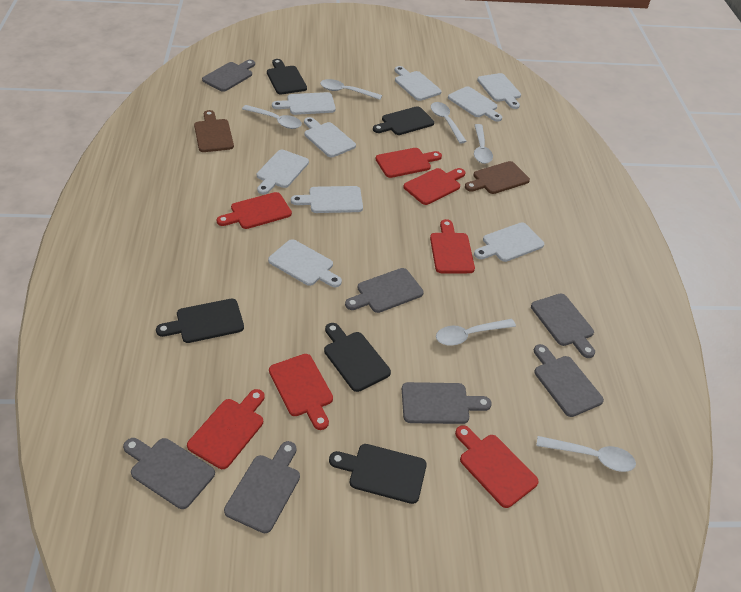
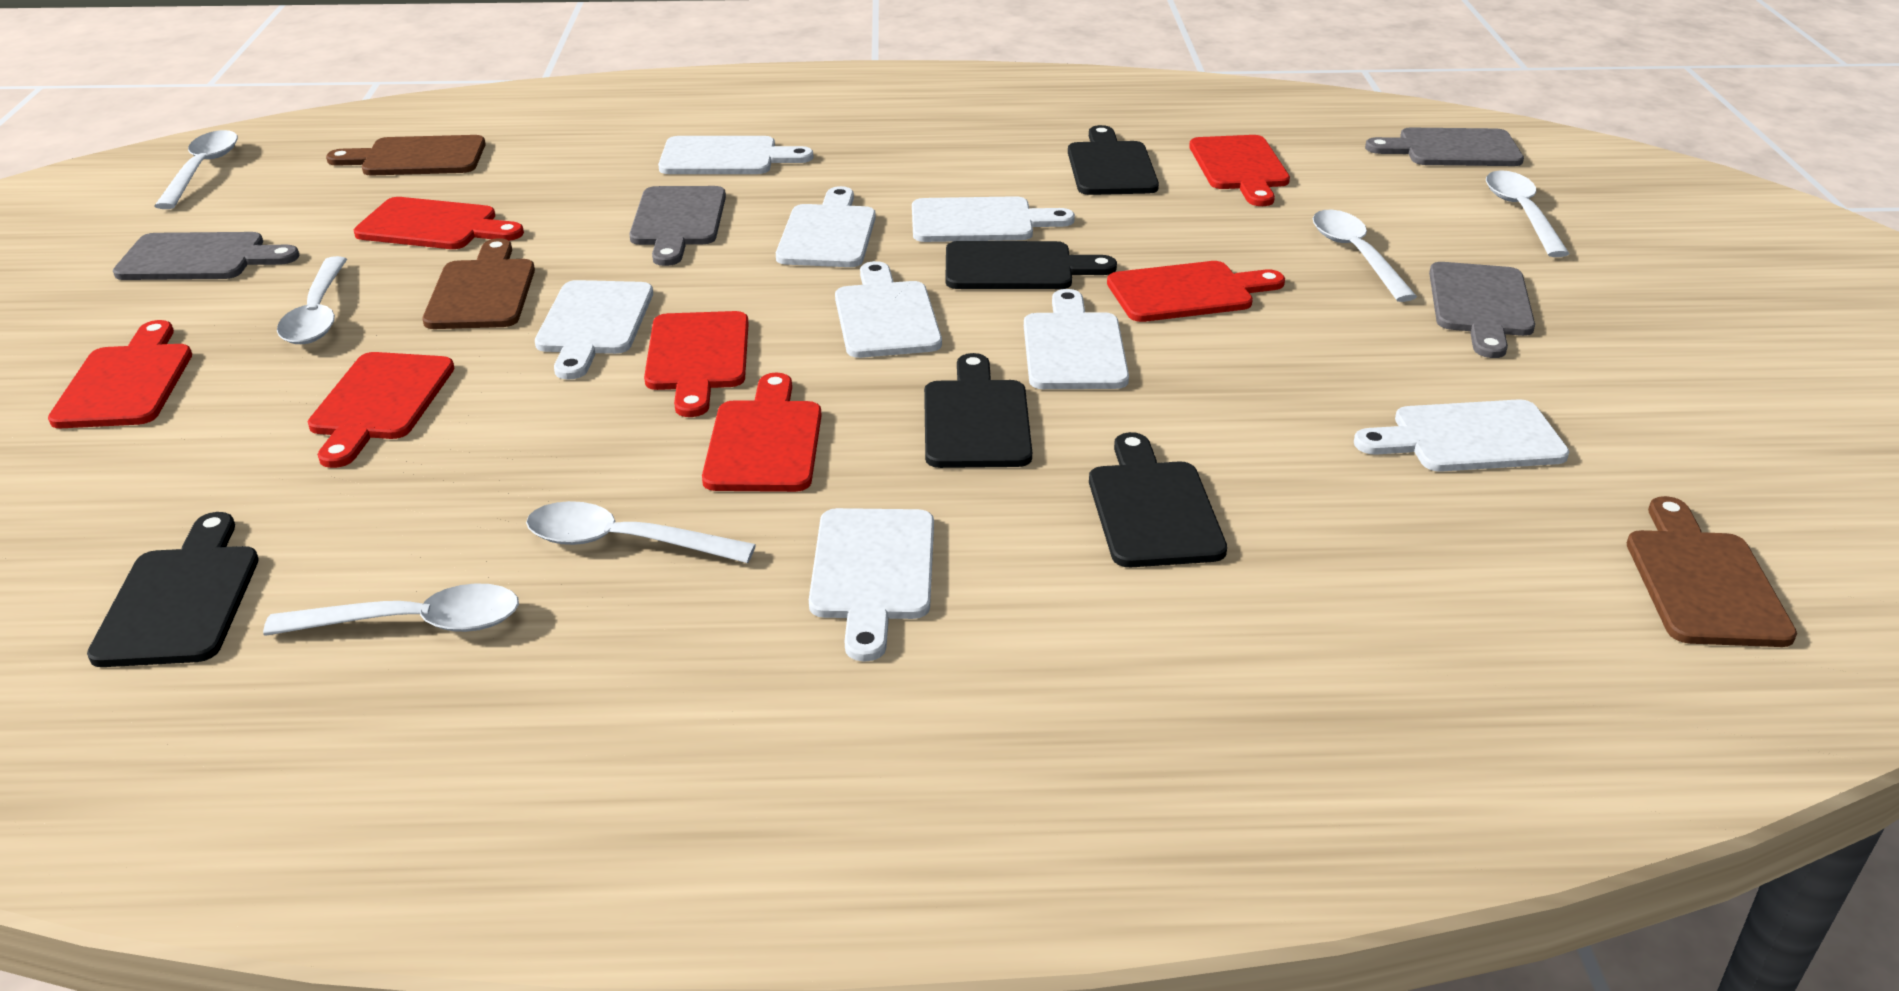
brown cutting board: [194,110,234,152] [465,161,530,194] = 2 -> [326,135,486,175] [423,238,535,329] [1627,496,1797,647] = 3
grey cutting board: [123,438,215,509] [202,60,255,92] [224,441,300,533] [345,268,424,313] [402,382,492,424] [531,293,595,358] [534,344,604,417] = 7 -> [113,232,299,280] [629,186,726,266] [1365,128,1524,166] [1429,262,1535,358] = 4
white cutting board: [257,150,309,194] [268,239,342,287] [272,92,336,115] [291,186,363,213] [304,117,356,157] [395,66,442,101] [448,86,502,122] [474,222,544,262] [477,73,521,109] = 9 -> [535,280,653,379] [658,136,813,174] [776,186,876,267] [809,508,934,661] [835,261,942,358] [912,196,1075,242] [1024,289,1129,389] [1354,399,1569,472] = 8

